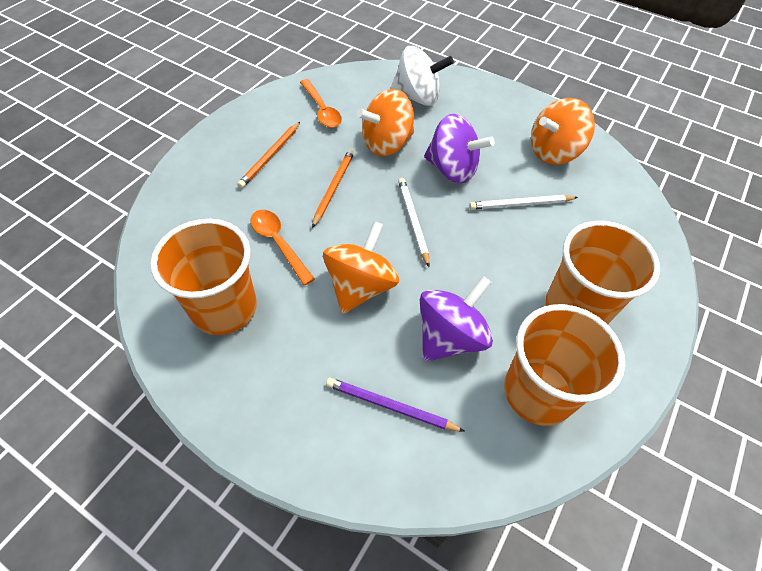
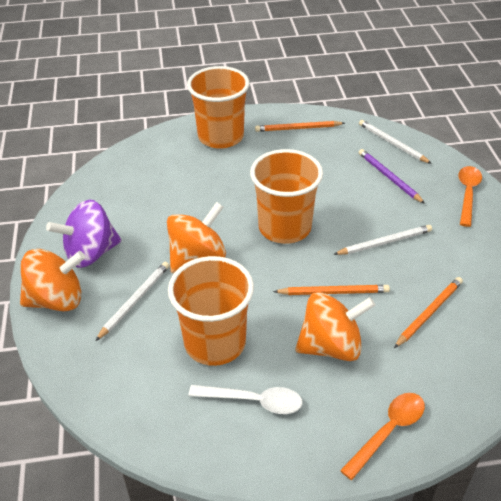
orange pencil: [237,122,300,188] [312,149,354,228] = 2 -> [255,121,345,132] [273,285,390,295] [394,277,463,348] = 3
purple spinning top: [420,276,493,362] [424,114,495,184] = 2 -> [46,200,121,268] = 1
white pencil: [398,178,430,267] [469,195,578,210] = 2 -> [95,262,169,341] [333,225,432,255] [359,120,432,164] = 3
white spinning top: [390,46,454,106] = 1 -> none = 0
white spoon: none = 0 -> [189,385,303,414] = 1

